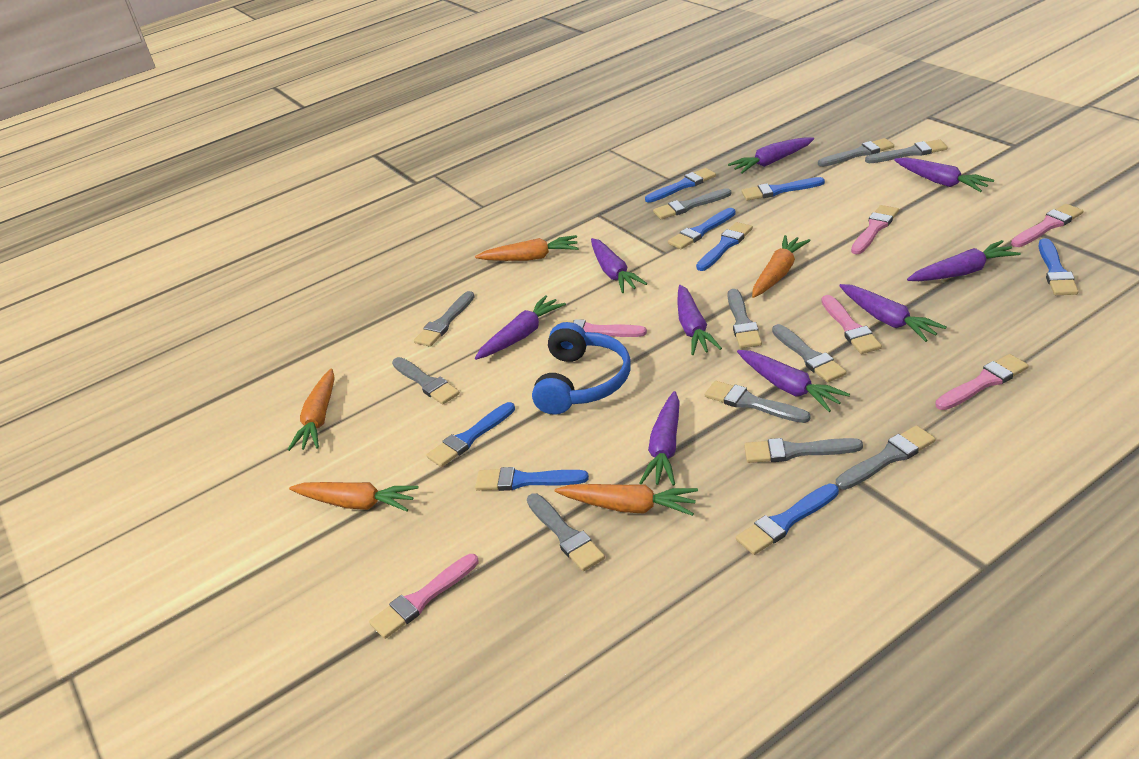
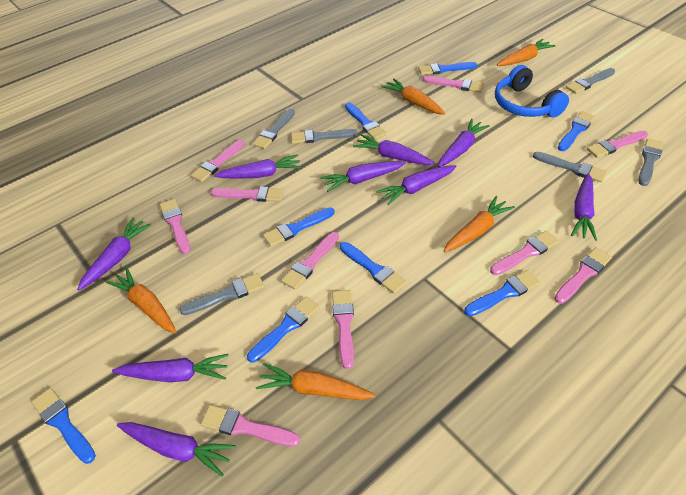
grey brush: [392,357,460,405] [414,291,475,347] [527,493,605,571] [653,188,731,219] [705,381,811,423] [728,289,762,348] [744,438,863,463] [772,324,847,383] [818,138,894,167] [836,425,935,490] [865,139,948,163] = 11 -> [179,273,264,315] [253,109,295,149] [291,129,357,144] [533,152,607,183] [566,68,615,94] [638,138,663,186] = 6
pink brush: [369,554,478,639] [552,319,647,337] [821,295,882,354] [851,205,899,254] [935,354,1029,410] [1011,204,1083,247] = 6 -> [160,199,190,254] [191,140,245,182] [201,405,300,447] [211,186,283,202] [281,232,339,290] [332,290,354,369] [423,76,484,93] [490,231,559,275] [554,247,612,304] [587,131,648,158] = 10

